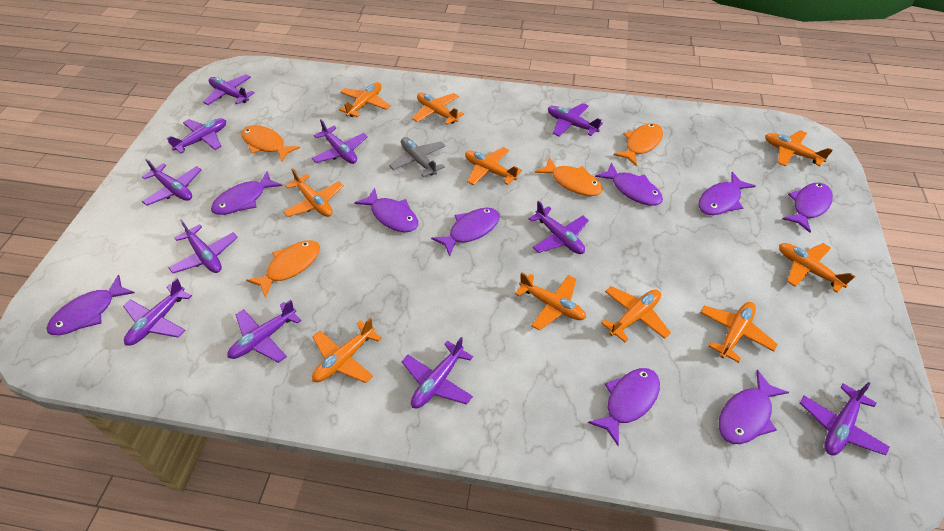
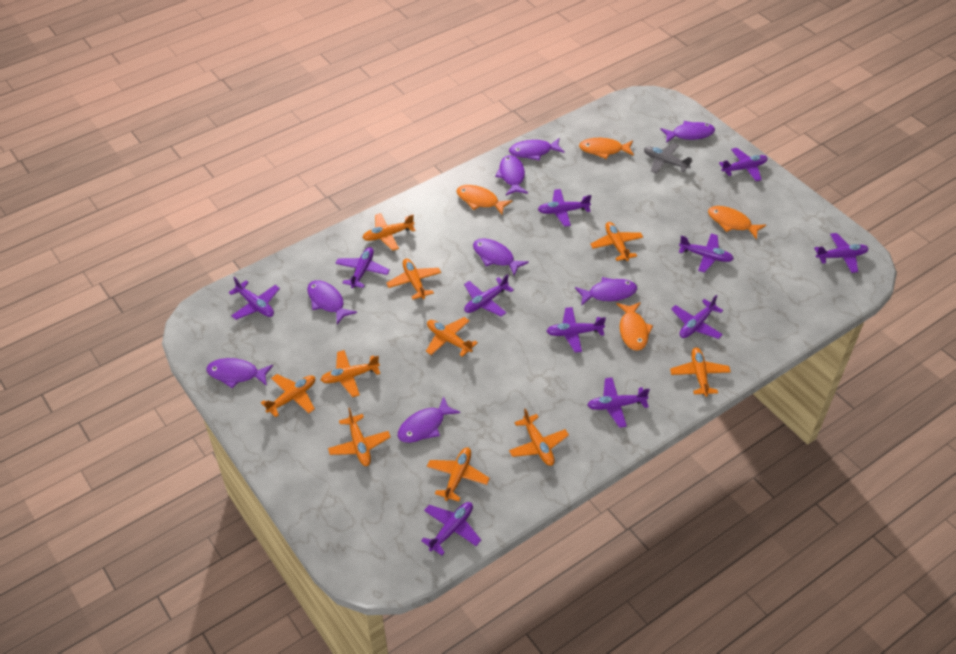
purple fish: [47,275,135,335] [211,171,282,215] [354,188,418,232] [431,208,500,256] [588,368,660,446] [595,162,663,206] [698,172,755,215] [719,370,789,444] [782,183,833,233] = 9 -> [206,358,273,389] [307,280,357,324] [398,396,460,443] [473,238,529,276] [495,155,528,195] [509,138,565,161] [575,277,637,306] [660,121,715,143] = 8

